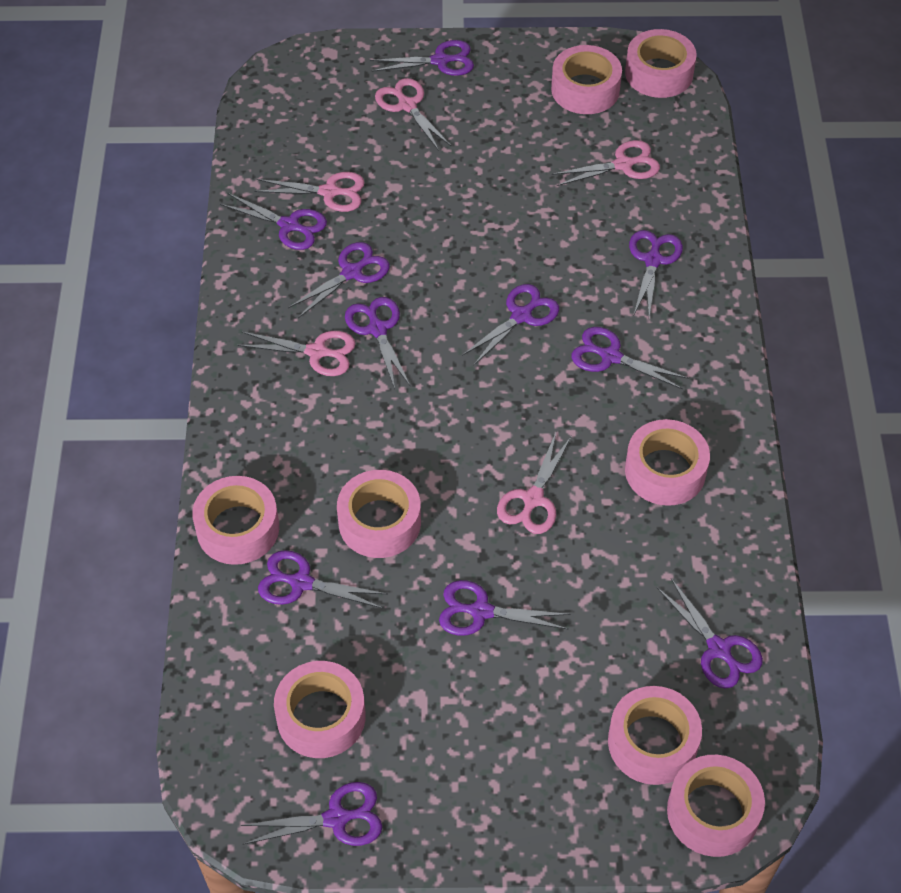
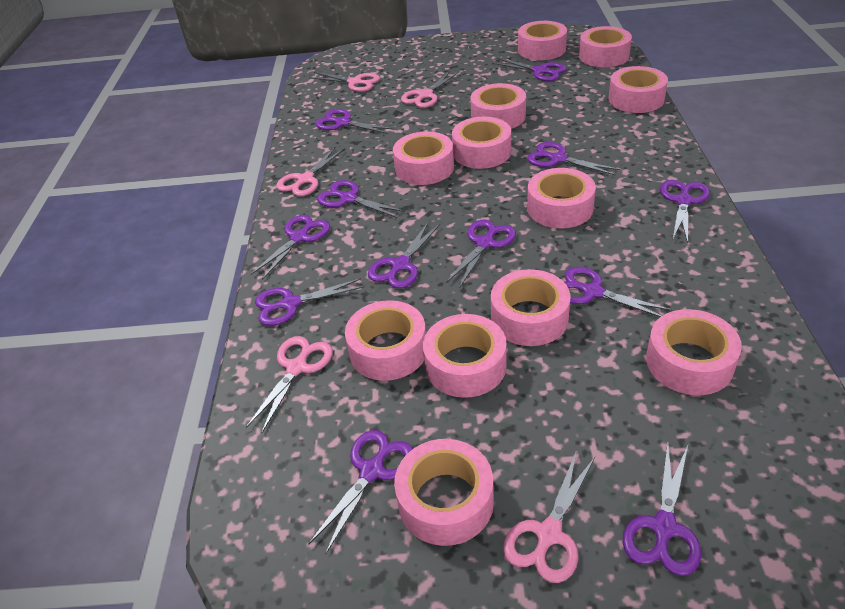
pink tape: [192,476,279,565] [274,661,366,758] [337,470,421,558] [551,45,622,114] [608,686,702,785] [625,29,697,98] [625,419,710,506] [667,755,765,857] = 8 -> [345,300,426,381] [393,131,454,185] [394,439,494,546] [423,314,507,398] [452,117,511,169] [470,83,526,129] [491,269,570,346] [518,21,567,60] [527,168,596,228] [579,26,632,67] [608,66,668,113] [646,309,742,395] = 12
purple scissors: [220,193,327,250] [240,782,382,846] [258,550,387,608] [288,242,390,318] [345,297,411,389] [370,40,474,76] [439,580,570,636] [462,284,559,365] [571,327,689,390] [629,230,683,317] [657,578,763,689] = 11 -> [251,215,330,280] [255,278,364,326] [309,430,413,553] [316,109,393,134] [317,180,405,218] [368,223,440,288] [446,220,516,288] [492,58,566,81] [527,142,620,176] [564,267,673,317] [623,442,701,576] [660,180,710,243] = 12

